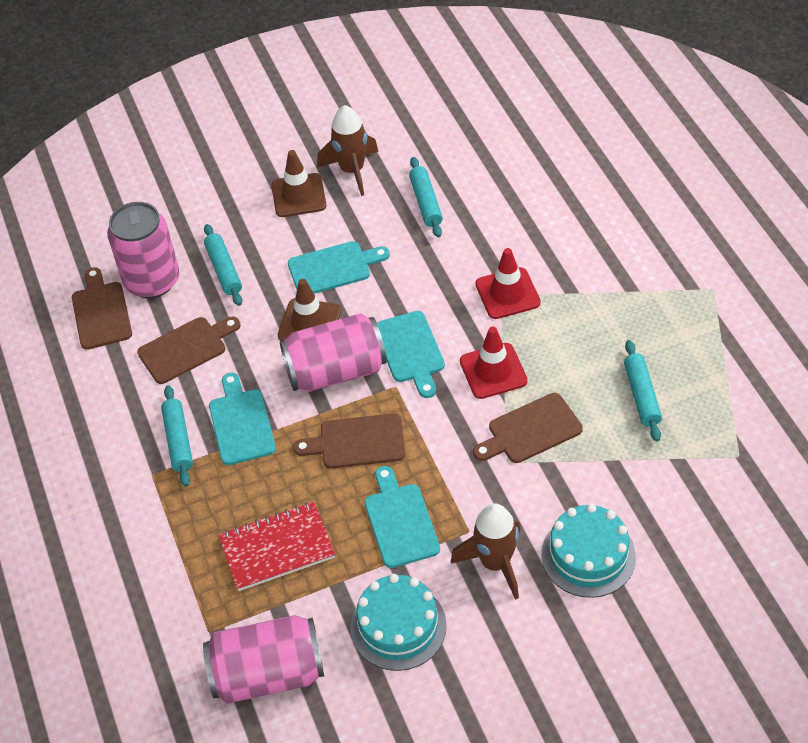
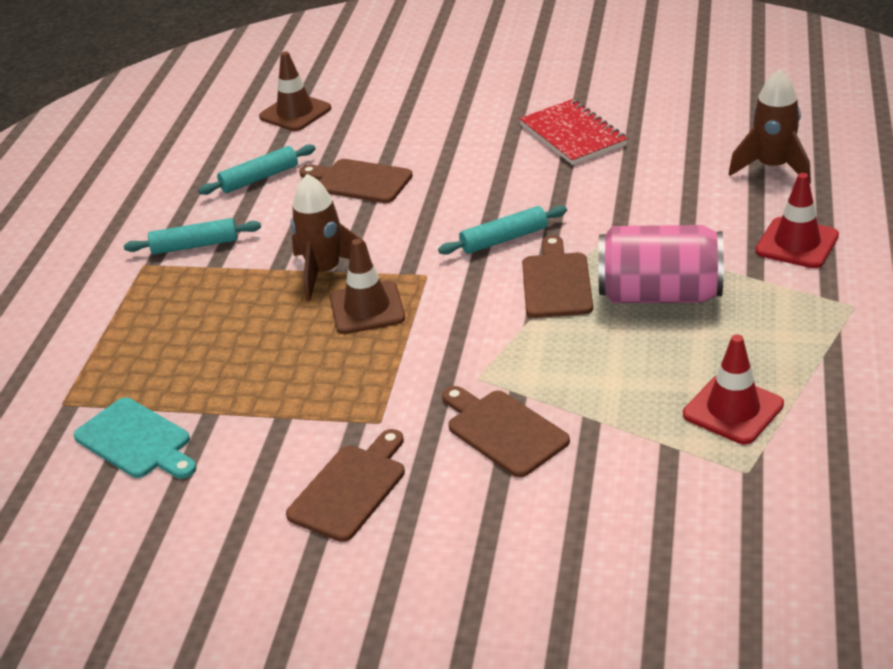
pink can: [107,202,179,298] [203,615,324,704] [280,313,387,392] = 3 -> [598,225,724,303] = 1
turquoise cake: [351,574,447,671] [541,504,636,598] = 2 -> none = 0
turquoise cutting board: [209,373,276,465] [288,241,390,294] [365,466,440,568] [377,311,445,398] = 4 -> [74,398,197,479] = 1
turquoise rolling pin: [161,385,193,487] [204,224,242,306] [409,157,443,237] [624,340,662,441] = 4 -> [124,218,261,254] [198,145,316,195] [438,206,567,255] = 3

